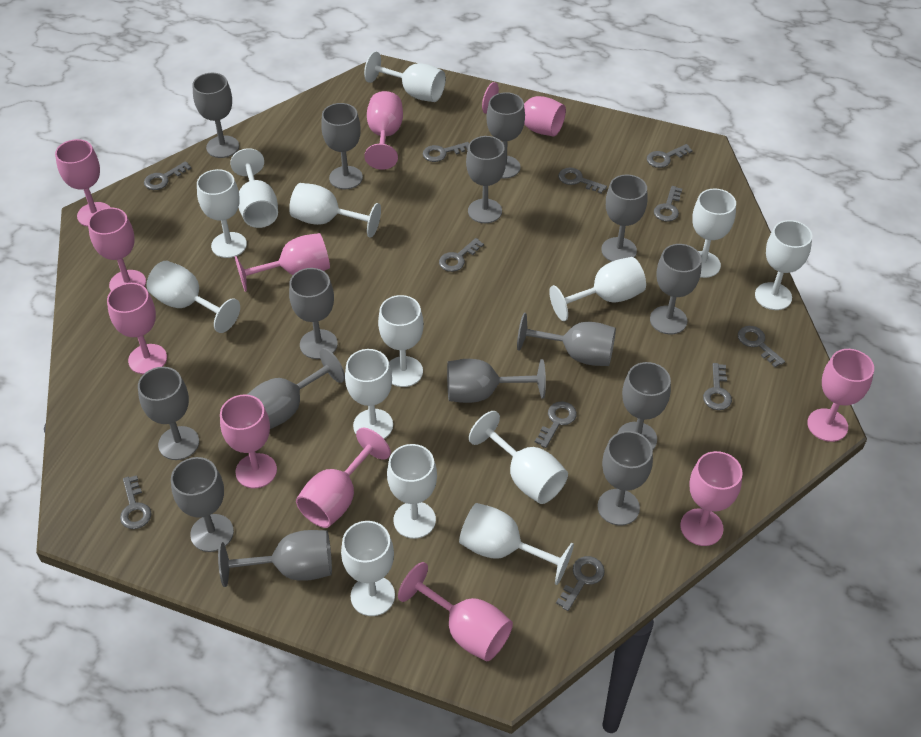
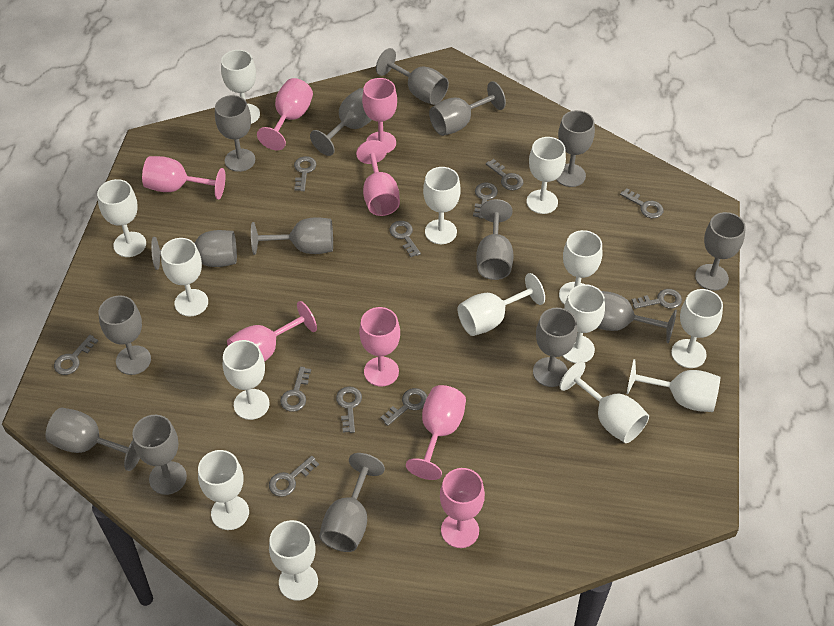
pink goblet: [55,139,111,227] [88,208,146,291] [107,283,167,374] [220,395,277,488] [235,233,330,292] [296,428,391,528] [364,91,403,170] [398,562,513,661] [482,82,566,137] [680,451,743,546] [807,349,874,442] = 11 -> [142,156,225,200] [227,301,317,362] [257,78,313,150] [356,140,400,216] [359,307,400,386] [362,78,397,153] [406,385,466,480] [440,468,485,548] = 8

